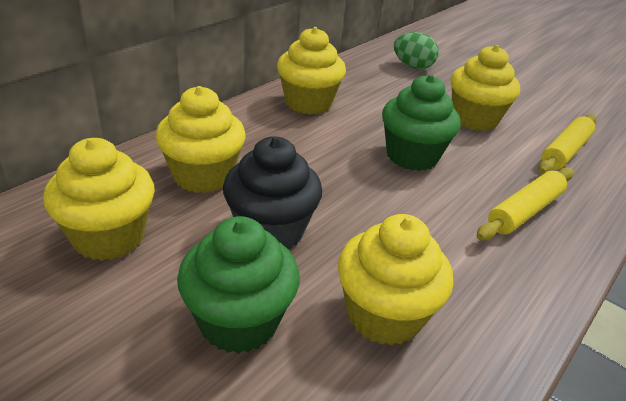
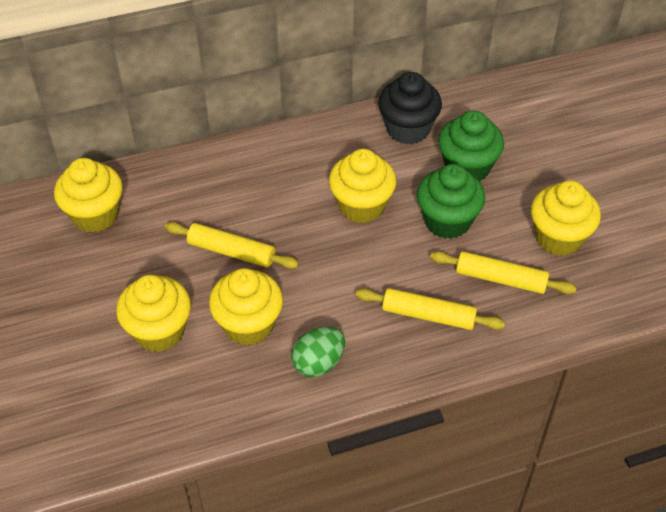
yellow rolling pin: [476,167,573,241] [538,114,597,174] = 2 -> [165,222,299,269] [356,288,505,330] [430,251,577,294] = 3

